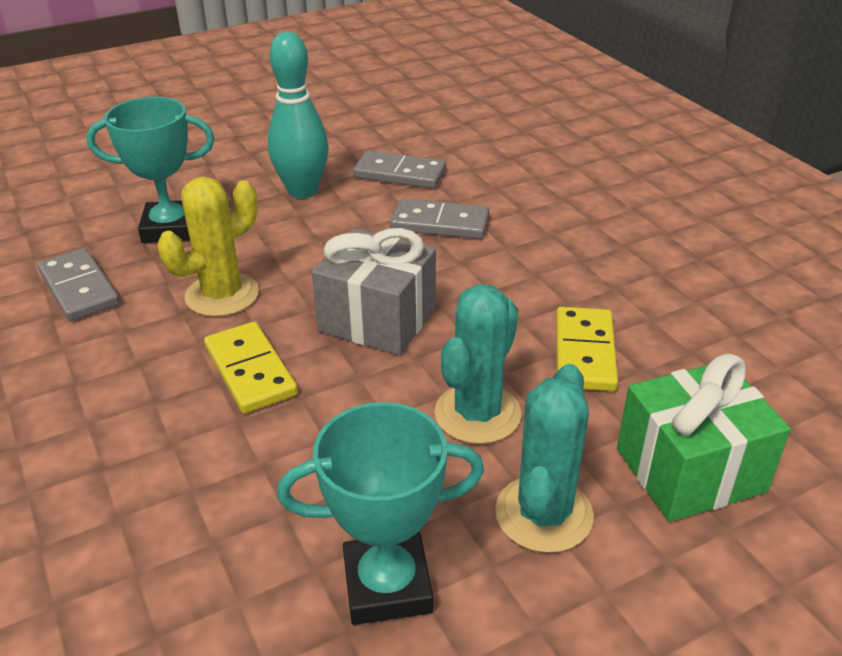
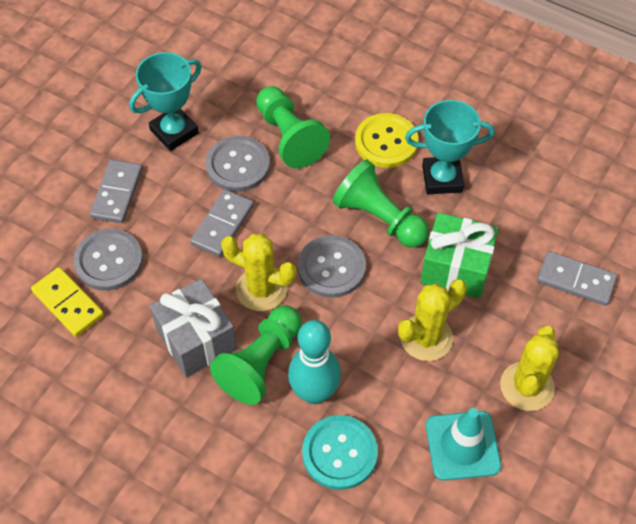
green pawn: none = 0 -> [210,306,302,405] [256,86,330,168] [333,160,429,248] = 3
grey button: none = 0 -> [73,229,143,291] [206,136,270,192] [298,235,366,298] = 3
turquoise button: none = 0 -> [302,415,378,490] = 1
turquoise cactus: [434,284,521,444] [495,364,594,553] = 2 -> none = 0
turquoise traffic cone: none = 0 -> [426,408,501,481] = 1
yellow button: none = 0 -> [355,113,418,168] = 1
yellow cactus: [157,177,259,317] = 1 -> [221,234,296,311] [398,279,467,361] [500,325,559,411] = 3
yellow domino: [204,322,298,414] [556,307,618,391] = 2 -> [31,267,104,337] = 1

